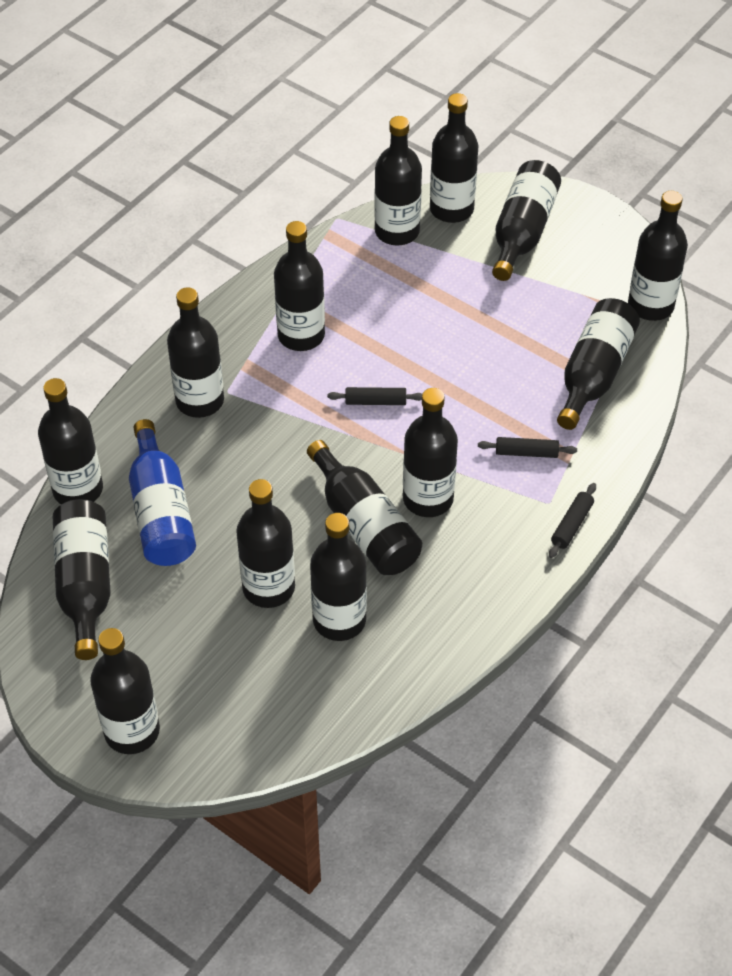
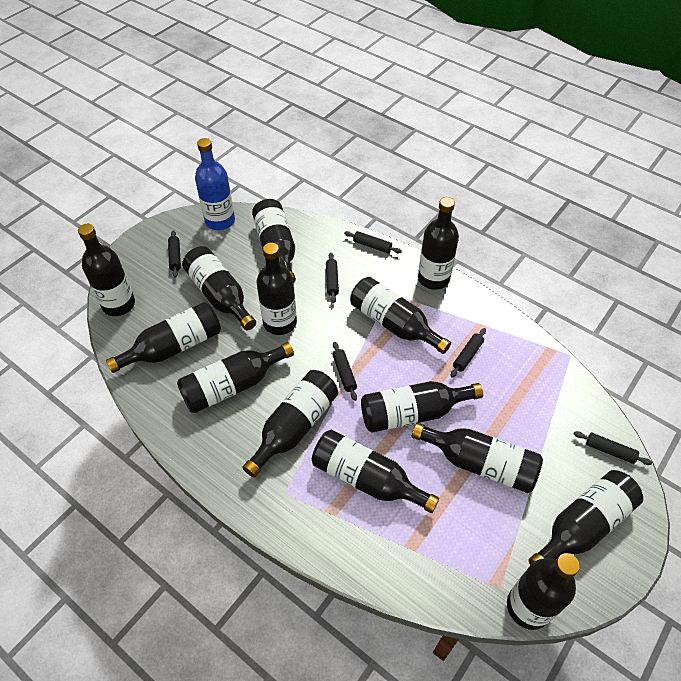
black rolling pin: [327,387,422,405] [478,437,577,458] [549,483,596,558] = 3 -> [168,230,181,277] [326,253,339,303] [333,342,357,401] [344,231,402,253] [451,328,486,378] [574,431,652,465] = 6

